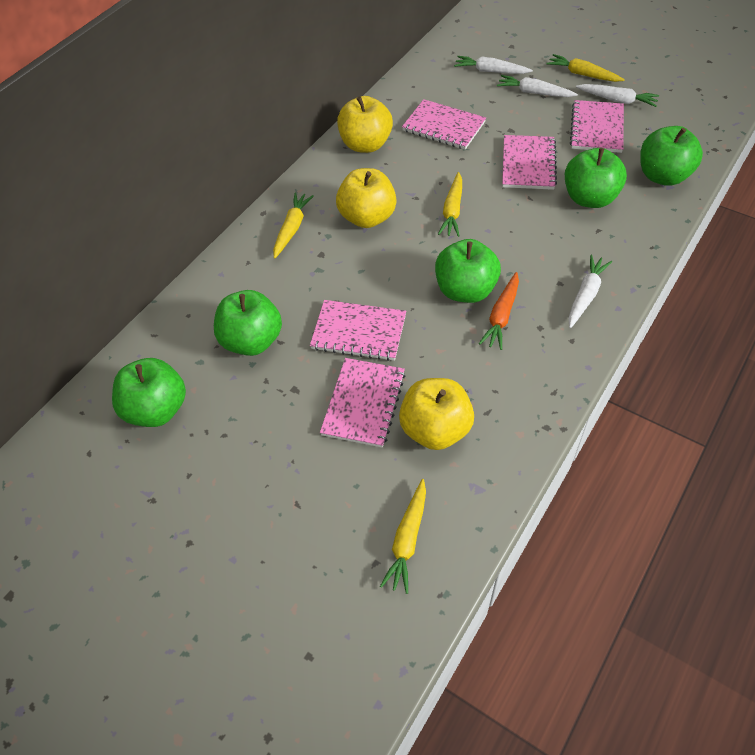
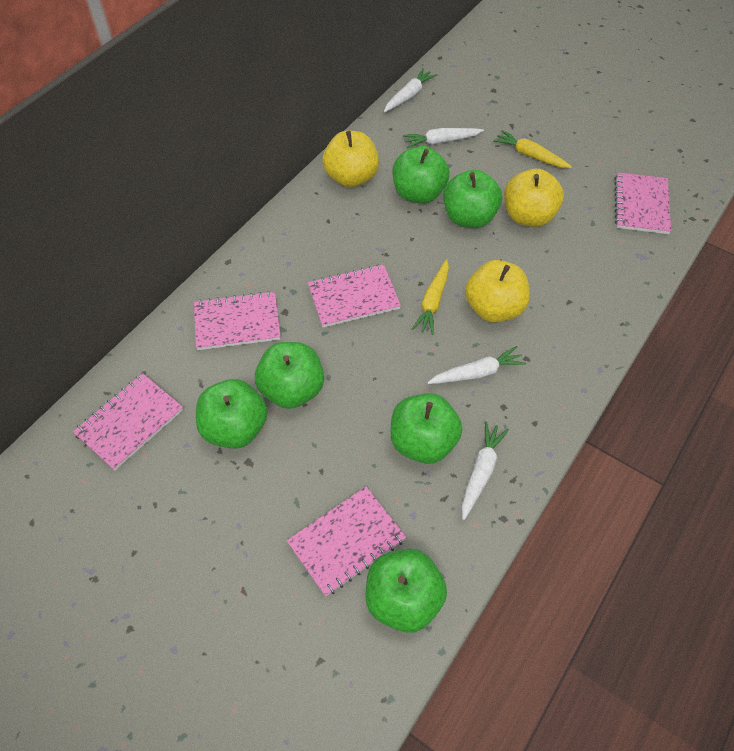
green apple: [112,358,186,427] [214,290,282,356] [435,239,501,303] [565,148,627,208] [640,126,703,186] = 5 -> [196,379,268,449] [255,342,324,409] [366,549,447,633] [390,393,462,464] [393,146,450,204] [443,170,502,228] = 6
orange carrot: [479,272,519,350] = 1 -> none = 0
yellow carrot: [273,192,314,259] [380,479,426,594] [438,172,462,237] [547,54,625,82] = 4 -> [412,259,449,335] [493,130,572,168] = 2

